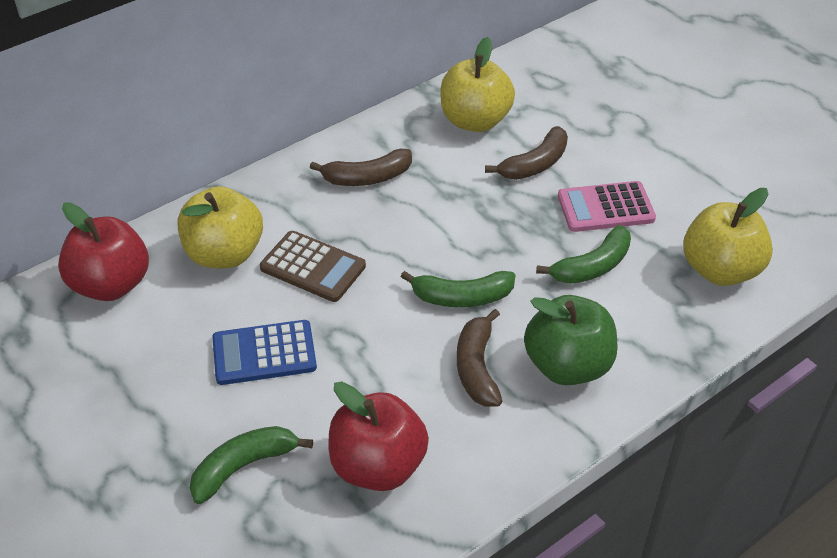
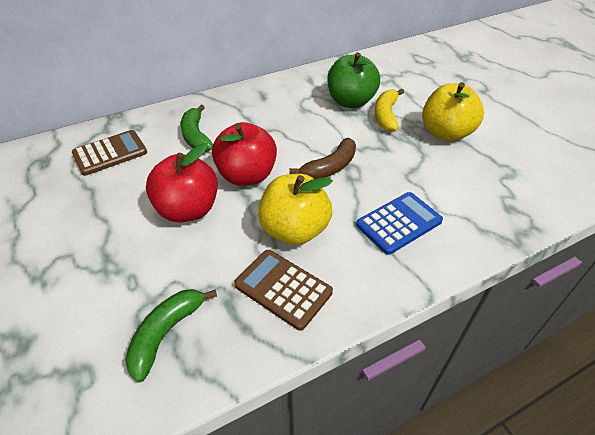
brown banana: [310,149,412,186] [457,309,502,407] [485,126,568,180] = 3 -> [289,138,356,179] = 1
brown calculator: [260,231,366,302] = 1 -> [72,130,147,176] [234,250,333,331] = 2
green banana: [190,426,313,504] [401,271,515,307] [536,225,631,284] = 3 -> [125,289,217,382] [181,105,213,152] = 2
pink calculator: [558,181,656,232] = 1 -> none = 0
yellow apple: [178,186,263,268] [440,37,515,132] [683,188,773,286] = 3 -> [258,174,333,245] [422,82,484,141] = 2
yellow banana: none = 0 -> [375,89,404,132] = 1

